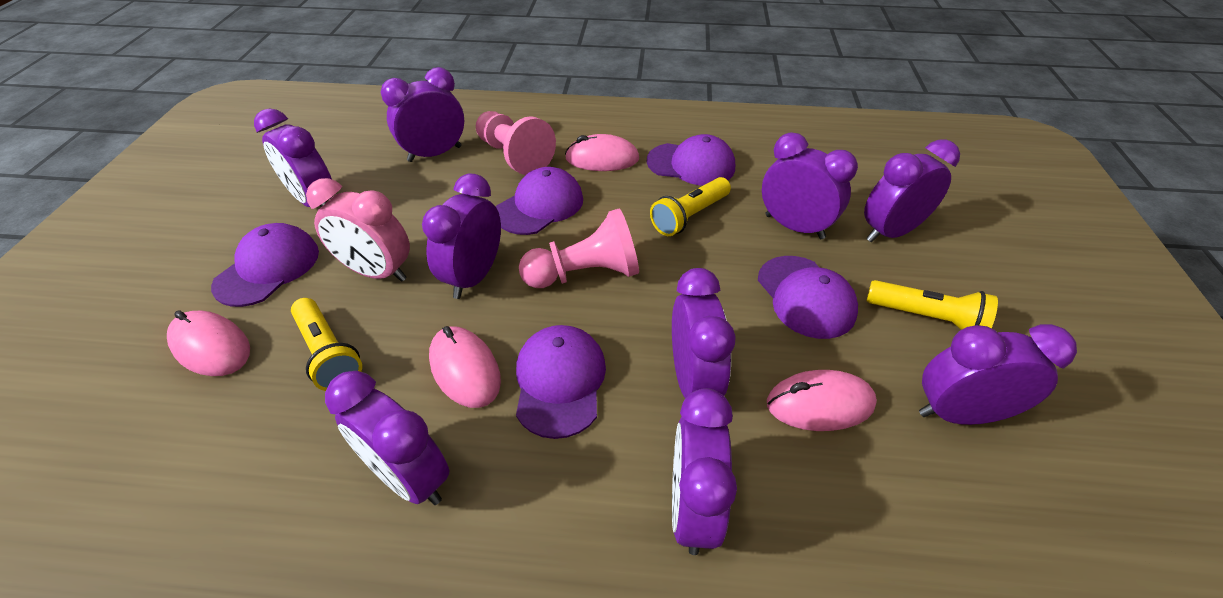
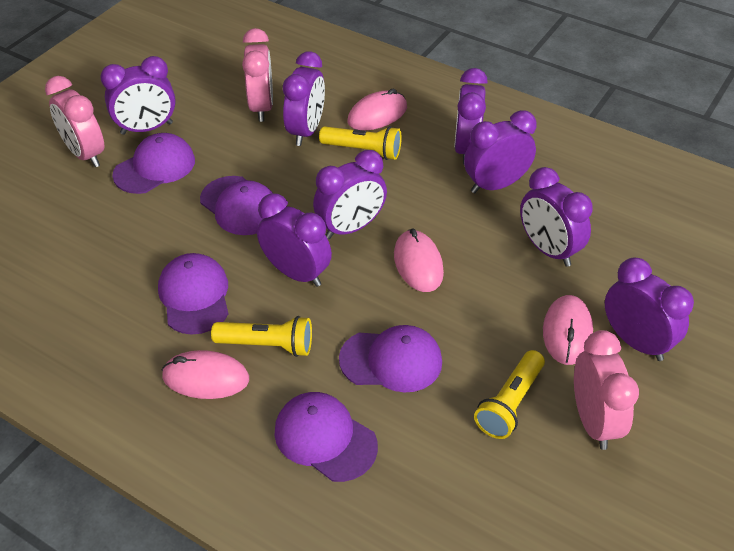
pink clock: [306,178,410,282] = 1 -> [45,76,104,167] [242,28,273,122] [574,330,639,450] = 3
pink pawn: [476,111,556,175] [519,208,639,288] = 2 -> none = 0
purple clock: [254,109,332,207] [325,371,449,505] [381,67,464,162] [422,174,501,299] [672,268,736,399] [672,388,737,555] [762,132,858,239] [864,139,960,242] [919,324,1077,425] = 9 -> [100,56,176,135] [257,194,332,287] [283,51,325,146] [313,150,387,239] [454,68,488,165] [464,110,536,193] [520,167,593,267] [605,258,694,361] = 8

